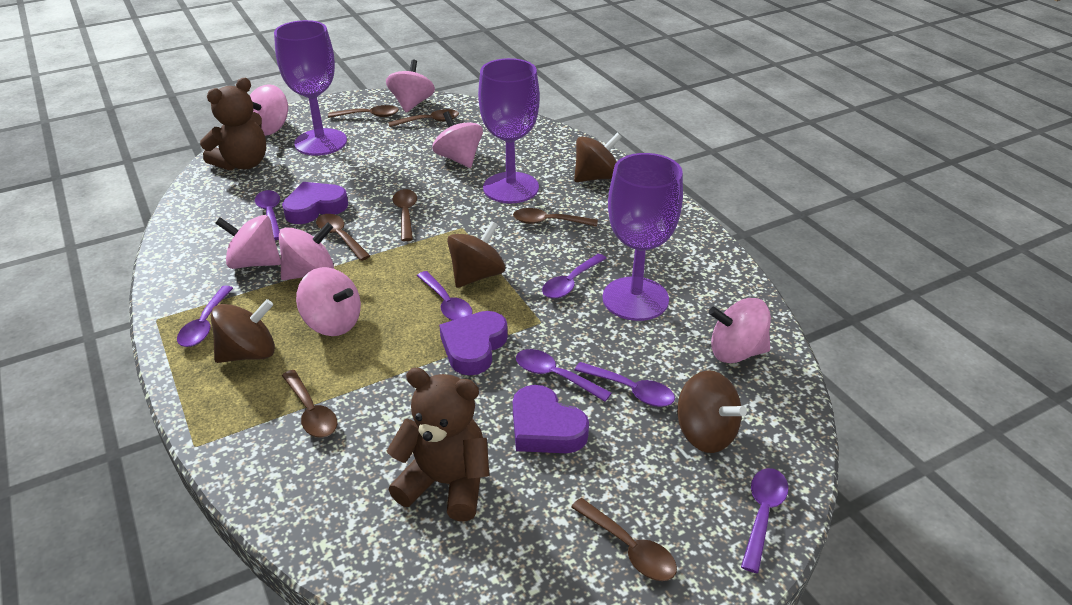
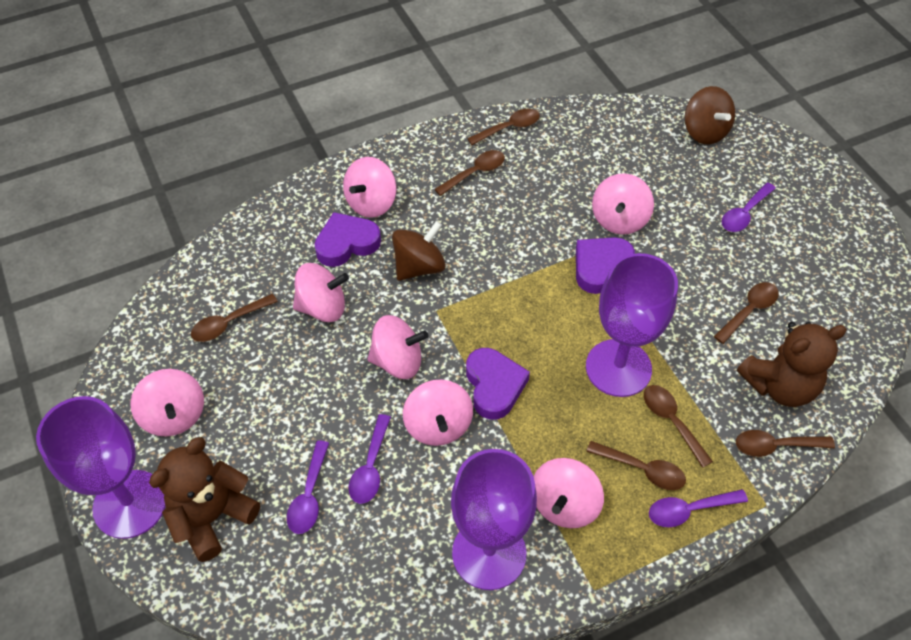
brown spinning top: [211,299,275,363] [447,221,505,288] [574,133,622,182] [677,370,747,453] = 4 -> [392,221,446,281] [685,86,735,144] = 2
purple spoon: [177,286,233,347] [255,190,280,240] [417,271,473,320] [516,349,612,402] [542,254,607,299] [574,362,675,407] [741,468,788,573] = 7 -> [287,441,329,534] [349,414,391,504] [649,489,748,527] [722,182,776,232] = 4

